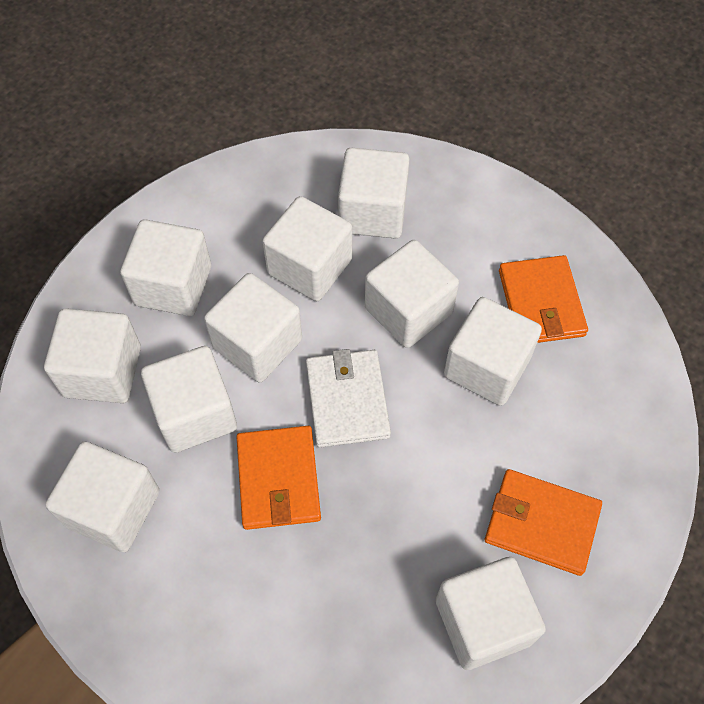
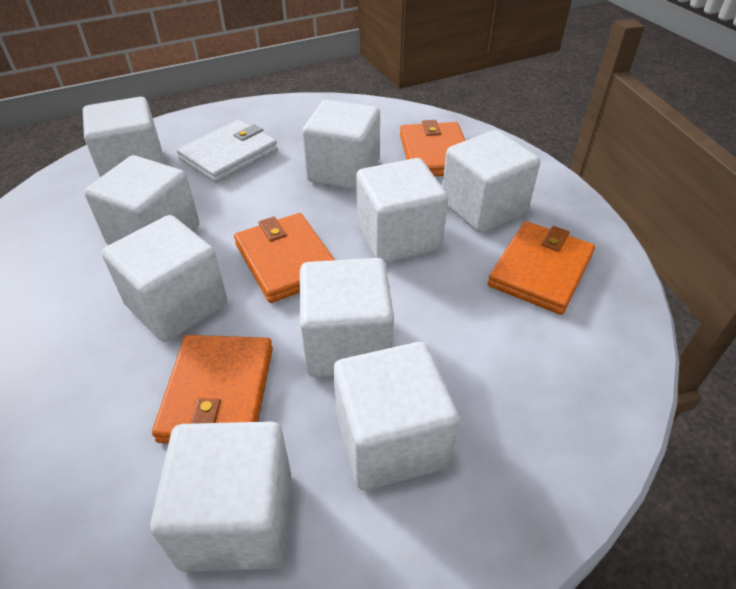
orange wallet: [237,426,321,530] [485,469,602,576] [499,255,588,343] = 3 -> [152,335,273,443] [234,213,335,303] [400,120,466,177] [487,221,595,315] = 4
white cube: [44,308,141,403] [45,441,159,552] [120,219,211,316] [141,346,237,453] [204,273,302,382] [263,196,352,301] [338,148,410,238] [365,240,459,348] [436,557,546,670] [444,297,542,406] = 10 -> [83,97,165,177] [84,155,199,245] [102,215,227,342] [150,421,291,572] [300,258,394,377] [302,100,380,190] [333,342,460,490] [356,158,448,263] [442,130,540,233] = 9

